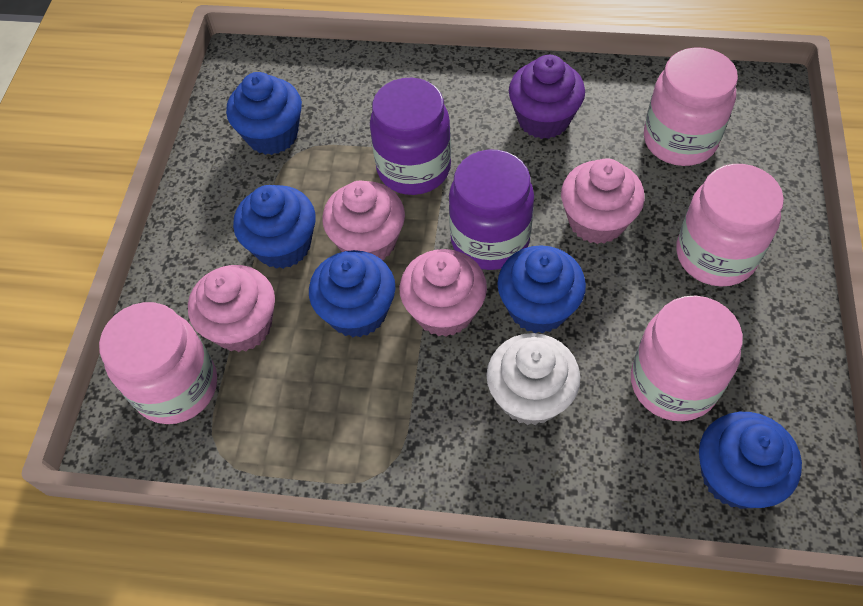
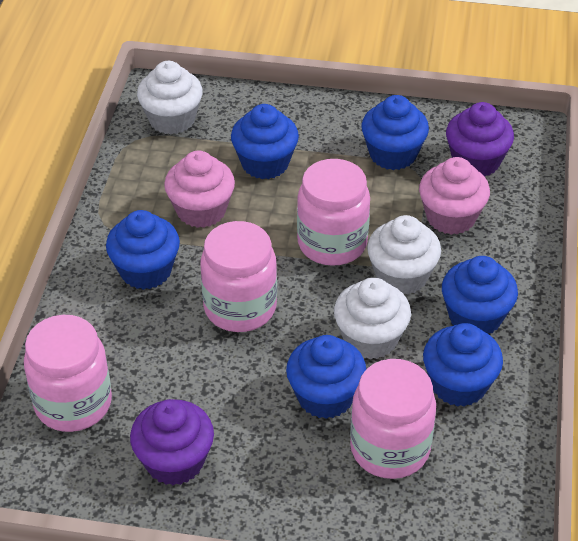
blue cupcake: [226,72,302,155] [233,185,316,269] [309,250,396,338] [497,245,586,333] [699,412,802,509] = 5 -> [106,210,180,290] [231,104,299,179] [286,335,366,419] [361,95,429,170] [423,323,503,407] [442,256,518,334] = 6
pink cupcake: [188,265,275,352] [322,180,405,260] [400,249,487,337] [561,158,645,244] = 4 -> [164,150,235,228] [419,157,490,235] = 2
purple cupcake: [509,55,585,139] = 1 -> [130,399,214,485] [446,102,514,177] = 2
purple jar: [370,78,451,195] [449,150,534,270] = 2 -> none = 0
white cupcake: [487,333,580,425] = 1 -> [137,61,203,134] [334,278,411,360] [367,215,441,295] = 3

